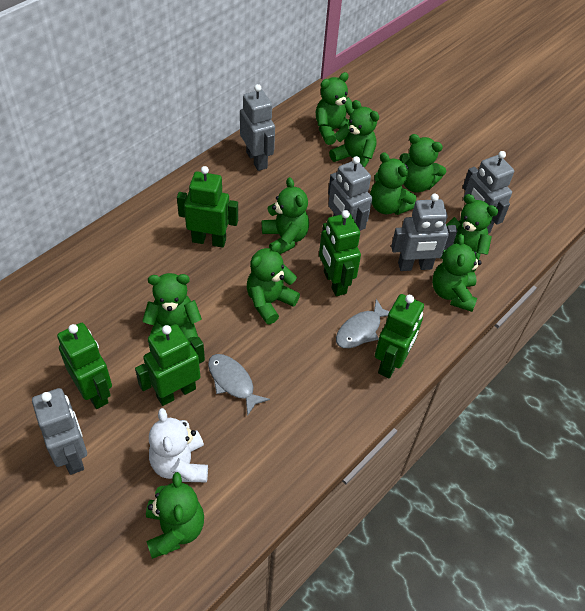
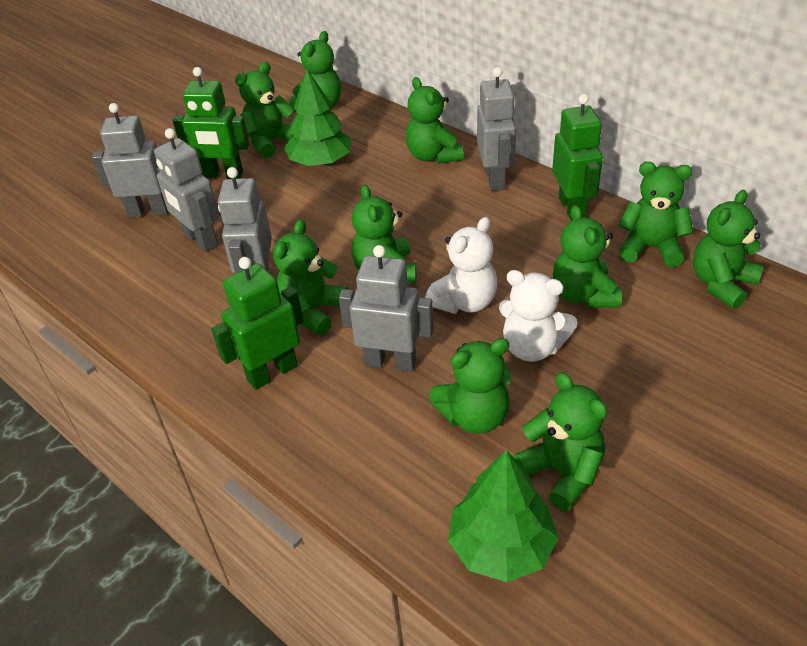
green robot: [57,323,112,409] [135,324,205,406] [177,166,238,248] [319,210,361,296] [375,294,424,378] = 5 -> [173,67,249,179] [211,257,304,390] [552,94,603,221] = 3
green tree: none = 0 -> [284,70,351,166] [448,450,558,582] = 2
grey fish: [208,354,270,416] [336,299,390,348] = 2 -> none = 0
white teddy bear: [149,408,208,482] = 1 -> [425,217,498,314] [499,270,578,362] = 2

